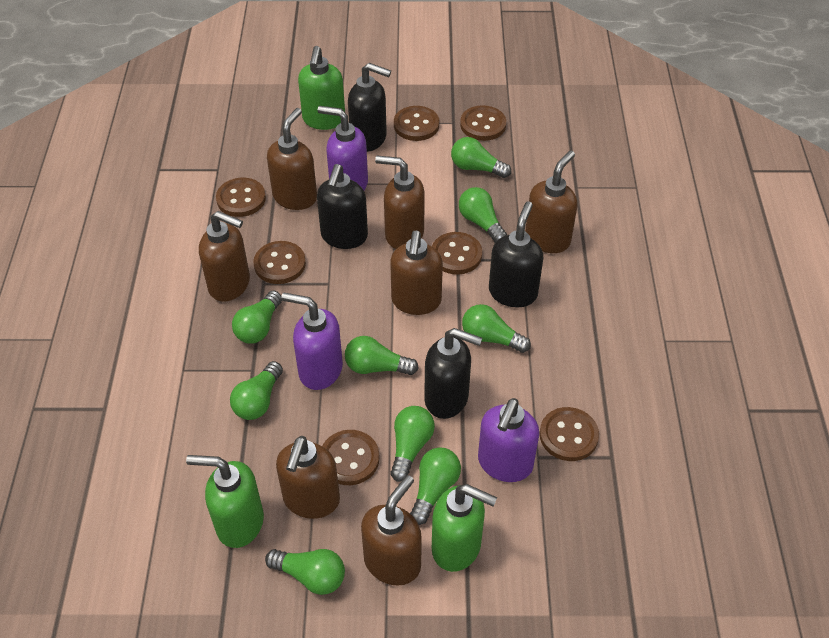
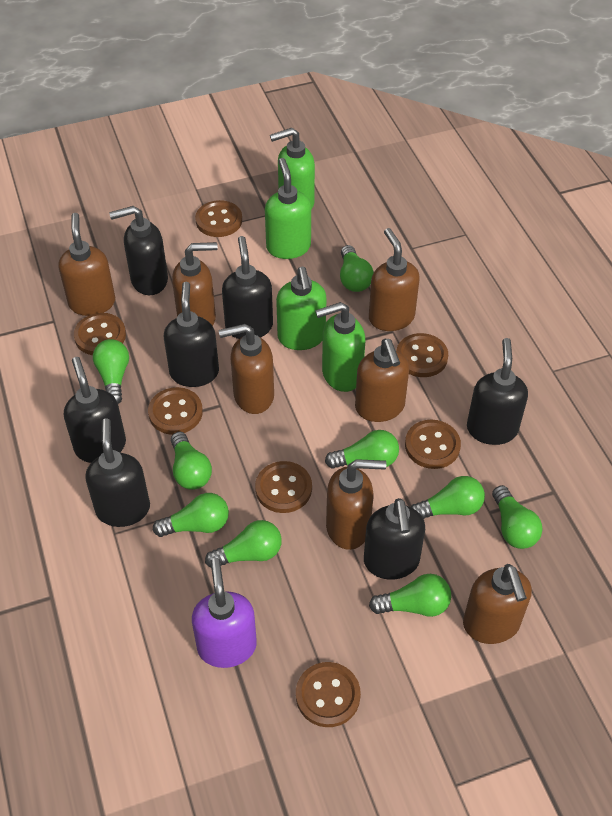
black soap dispenser: [317,164,368,249] [348,63,391,152] [424,328,482,419] [489,202,543,308] = 4 -> [64,357,126,463] [85,418,150,527] [109,206,168,295] [163,282,219,387] [222,236,273,339] [364,498,425,580] [467,338,528,445] = 7
green soap dispenser: [186,455,264,548] [298,46,345,130] [432,484,497,572] = 3 -> [265,158,311,259] [270,128,315,210] [276,267,326,350] [315,302,365,392] = 4
purple soap dispenser: [281,293,343,390] [318,106,368,190] [478,398,539,482] = 3 -> [192,558,257,668] = 1

